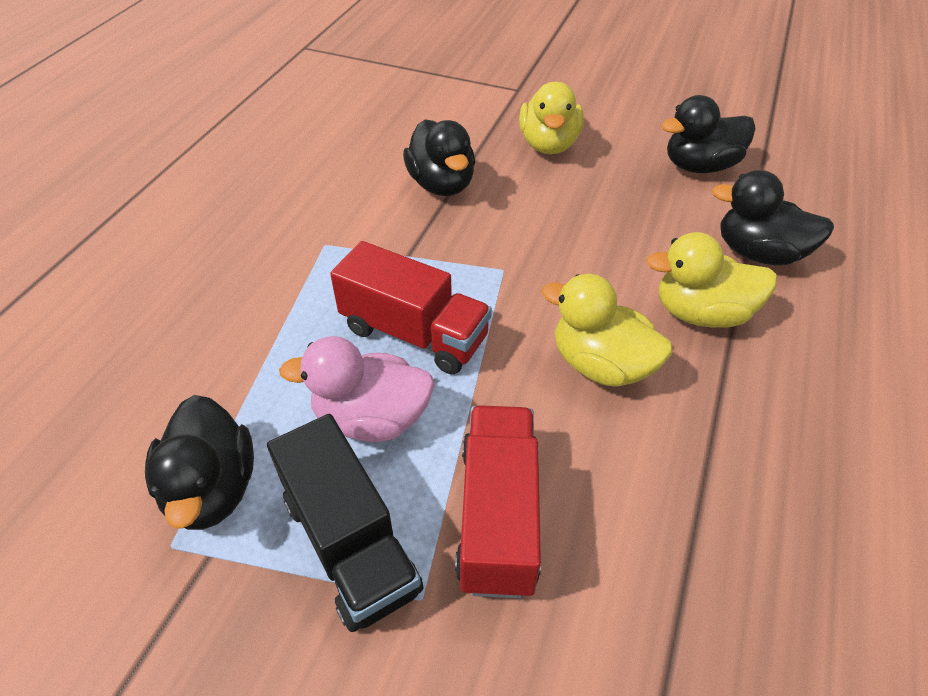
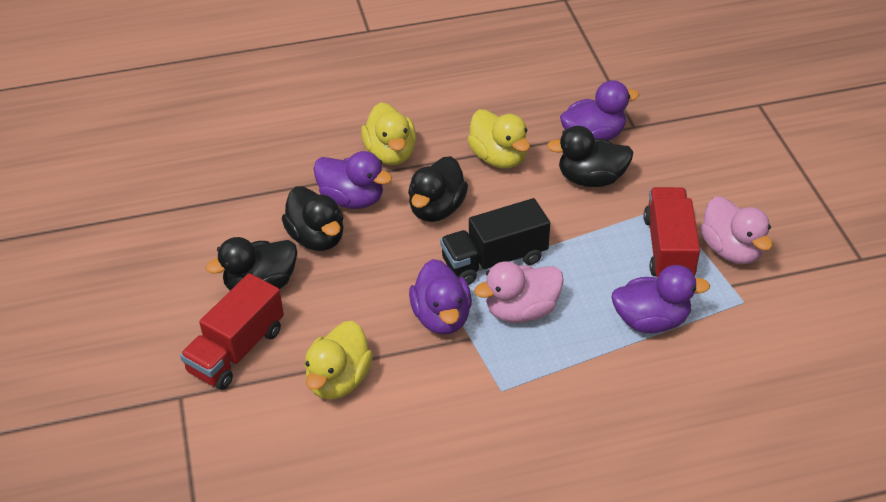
pink duck: [279,336,435,442] = 1 -> [474,261,564,323] [701,196,772,264] = 2
purple duck: none = 0 -> [313,151,392,209] [409,259,472,334] [560,80,639,141] [611,265,710,333] = 4

